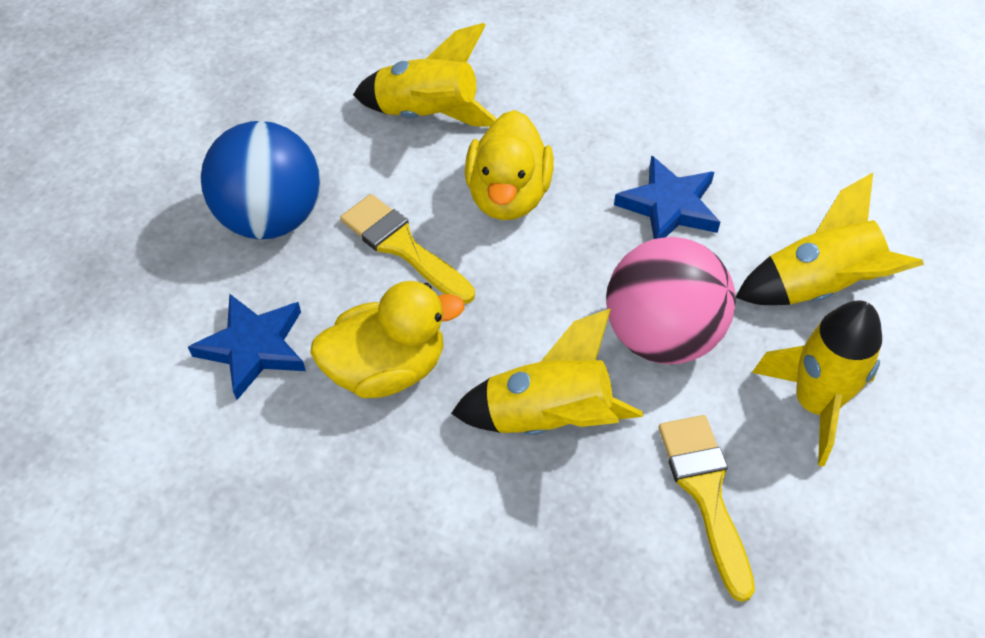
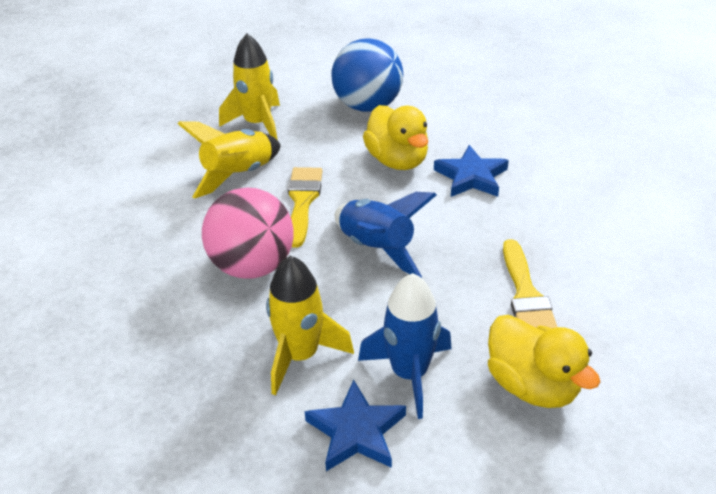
blue rocket: none = 0 -> [335,192,436,277] [358,273,452,419] = 2
yellow rocket: [353,23,497,127] [451,309,643,435] [736,173,924,305] [752,301,882,466] = 4 -> [178,121,281,199] [219,34,280,140] [266,256,354,396] = 3

